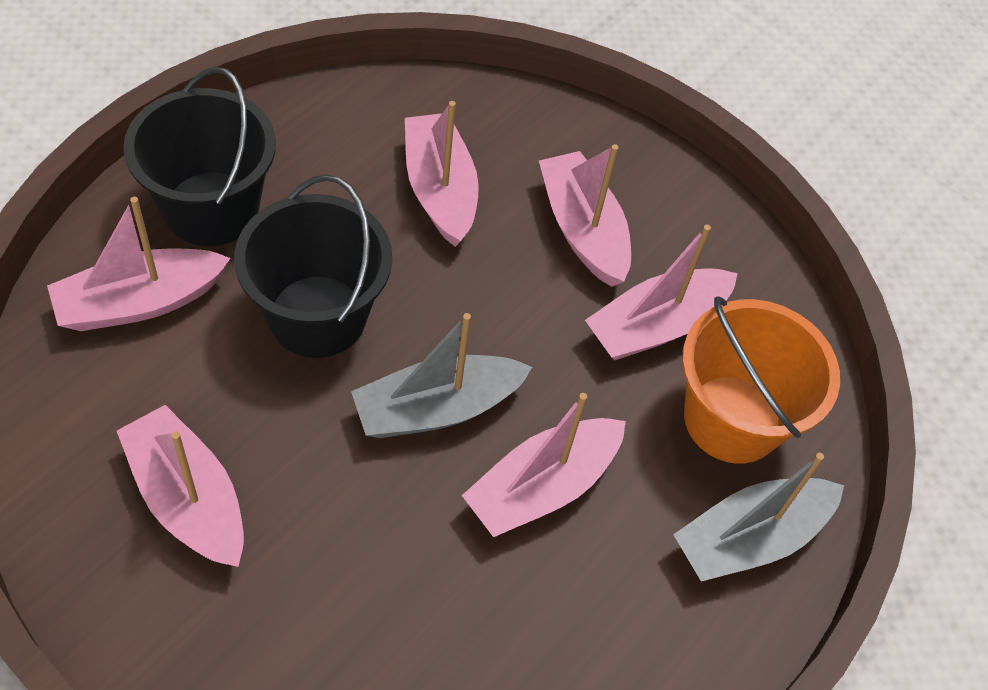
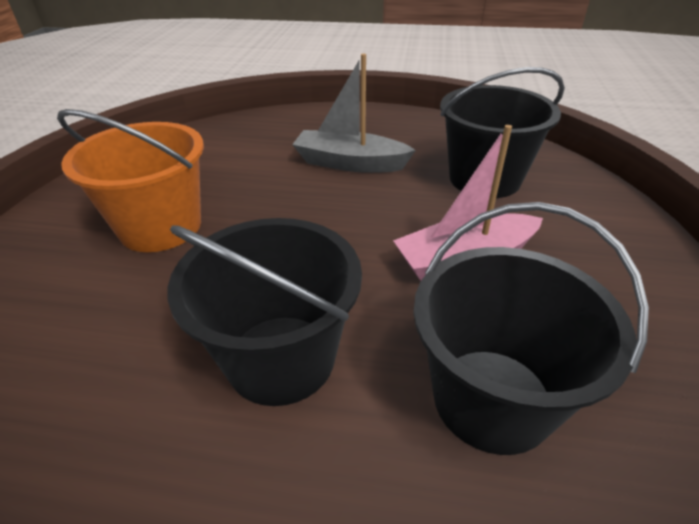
black bucket: [123,66,276,246] [234,174,392,358] = 2 -> [167,218,362,406] [413,202,649,455] [440,67,565,198] = 3
grey boat: [351,313,532,438] [673,453,844,582] = 2 -> [292,54,416,173] = 1
pink boat: [47,197,231,331] [117,405,244,567] [405,101,479,247] [462,393,626,537] [539,144,631,287] [585,225,738,360] = 6 -> [393,125,543,281] = 1

